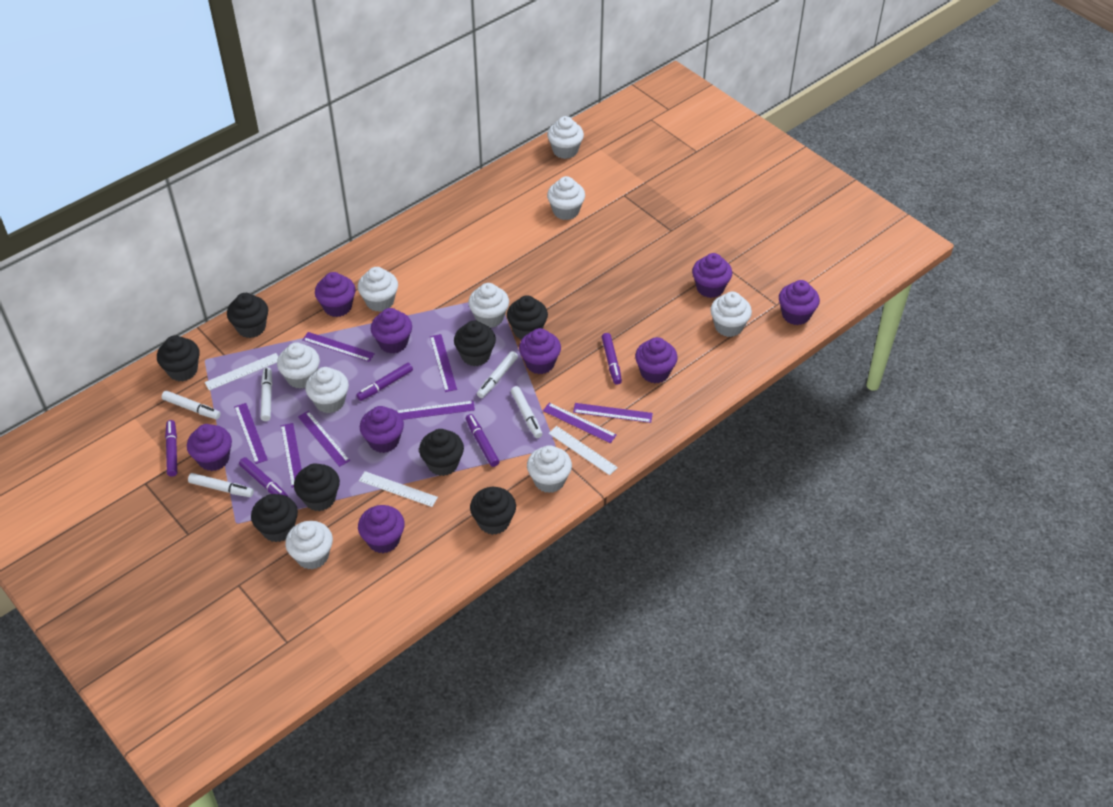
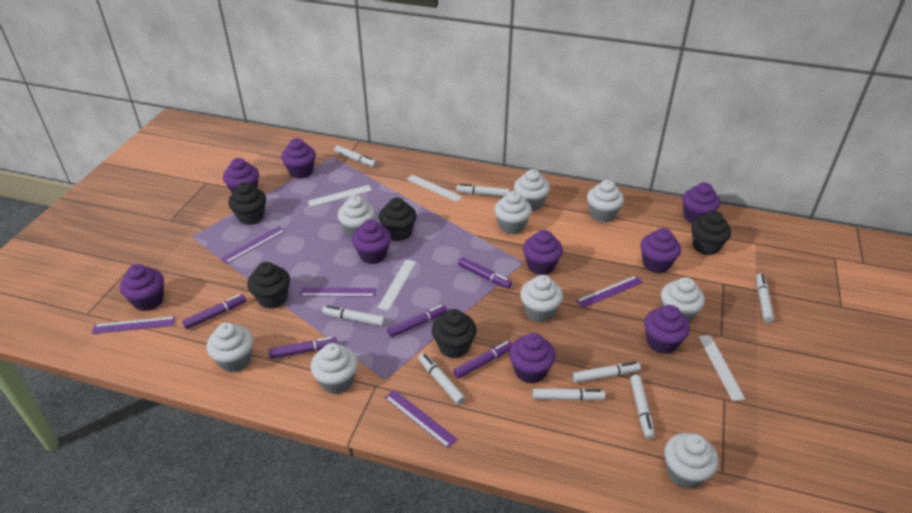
black cupcake: [157,335,200,382] [227,293,268,338] [251,494,298,542] [294,463,340,511] [419,429,464,476] [454,320,496,366] [470,487,516,535] [507,295,548,339] = 8 -> [228,182,266,225] [247,262,290,309] [379,198,417,241] [432,309,477,358] [691,211,731,255] = 5
purple ruler: [234,403,268,464] [281,423,302,488] [298,411,350,467] [302,332,375,362] [396,401,475,420] [430,334,457,392] [543,403,617,443] [573,403,653,423] = 8 -> [92,316,175,334] [220,226,285,264] [300,287,376,297] [385,390,457,448] [576,275,643,308] = 5
white marker: [162,391,220,419] [188,473,254,497] [260,367,272,421] [477,351,518,398] [511,386,542,438] = 5 -> [322,305,385,326] [334,145,377,167] [418,353,465,405] [456,184,510,196] [533,388,605,401] [572,362,641,383] [630,375,655,440] [756,273,774,323] = 8
white ruler: [205,353,278,391] [359,471,438,507] [549,426,618,475] = 3 -> [308,185,372,207] [378,259,416,311] [406,175,462,202] [699,335,745,401] = 4

